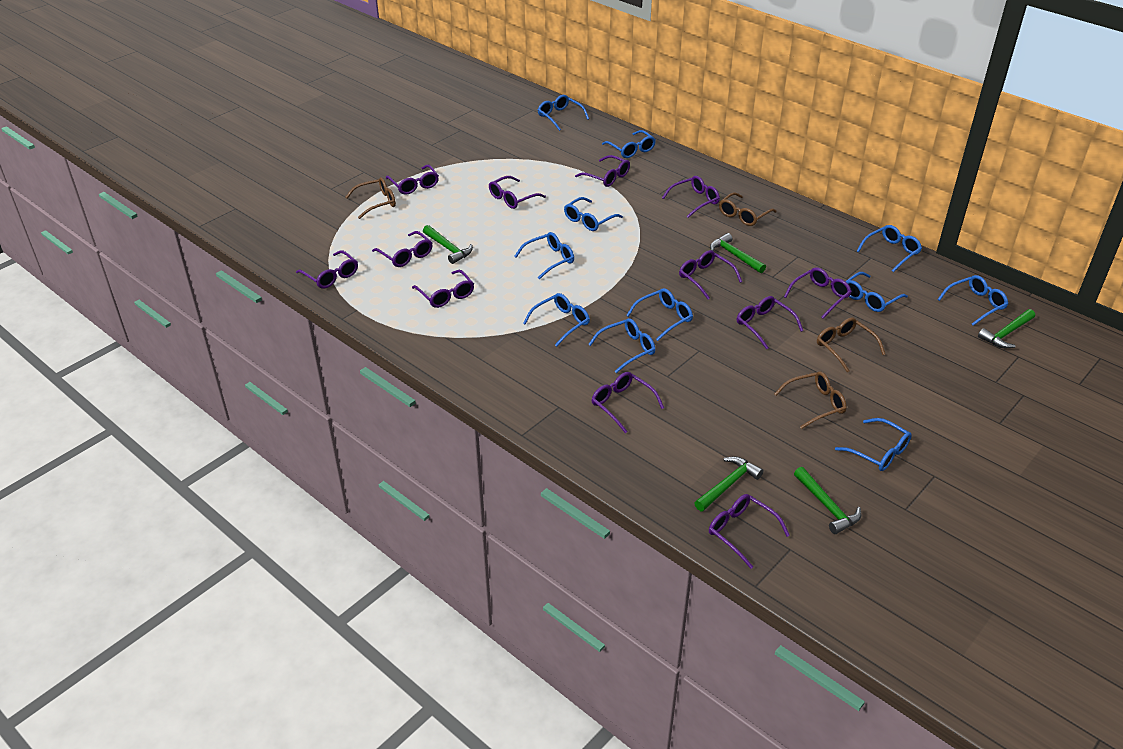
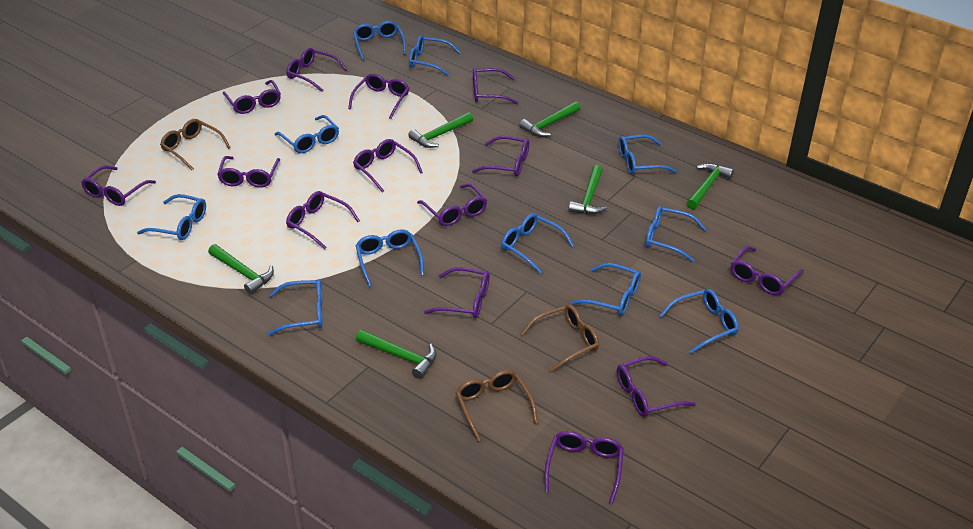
brown glasses: [345,177,396,219] [719,192,777,226] [774,372,847,429] [817,318,885,373] = 4 -> [160,119,231,170] [455,370,538,442] [521,305,599,372] = 3
green hammer: [423,225,473,264] [694,456,764,511] [710,233,766,273] [794,467,861,534] [978,309,1035,348] = 5 -> [208,244,274,295] [356,330,437,379] [408,112,473,148] [519,101,580,137] [568,165,607,214] [687,163,734,209] = 6
purple glasses: [296,250,358,289] [372,231,433,267] [386,165,439,195] [412,270,474,308] [489,176,546,209] [575,155,630,187] [591,372,664,433] [662,176,720,218] [679,250,742,299] [709,494,790,569] [737,296,803,349] [784,267,852,318] = 12 -> [81,165,156,206] [217,156,280,188] [223,80,281,114] [286,191,360,249] [287,48,348,92] [348,73,409,119] [353,139,422,193] [417,184,487,226] [424,267,490,318] [472,136,529,177] [473,68,518,104] [545,431,624,504] [617,356,696,417] [731,246,804,295] = 14

